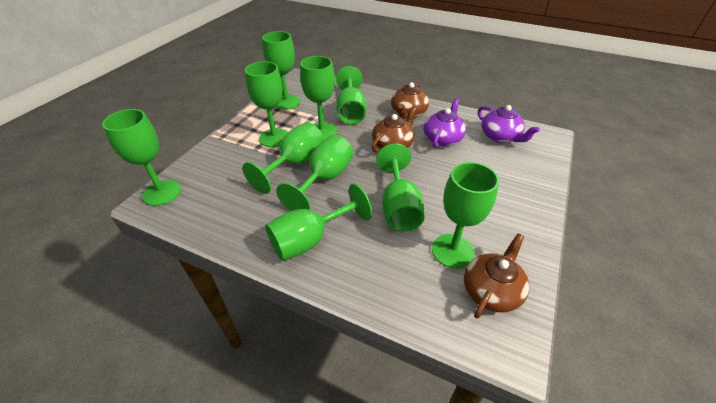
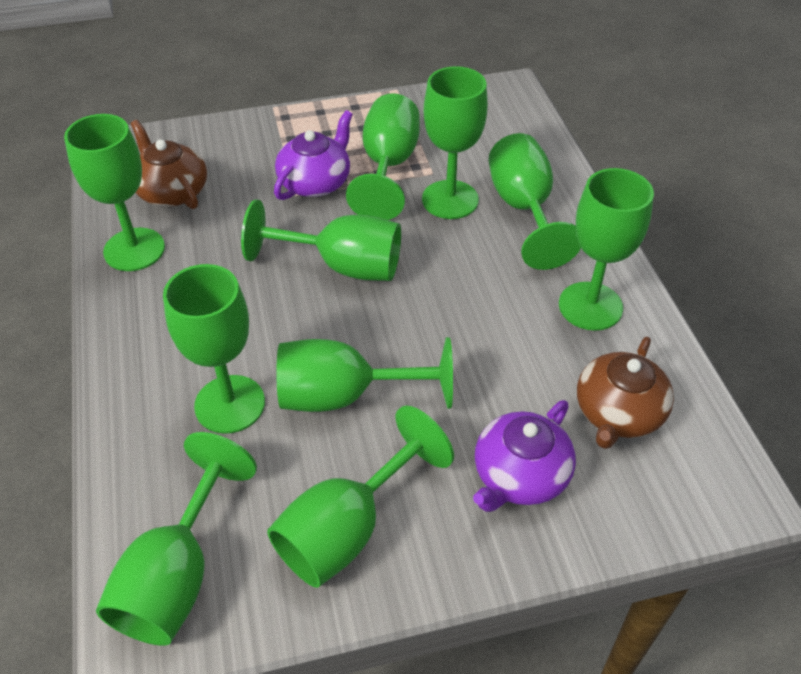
brown teapot: [372,106,417,152] [391,82,429,118] [464,233,529,319] = 3 -> [131,120,207,209] [577,337,674,449] = 2

